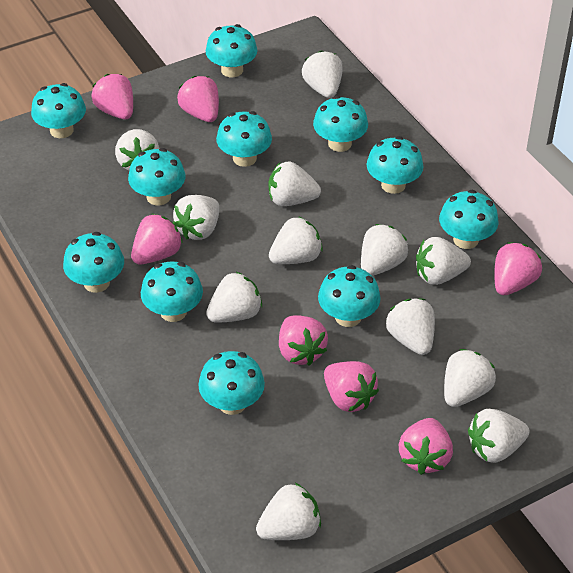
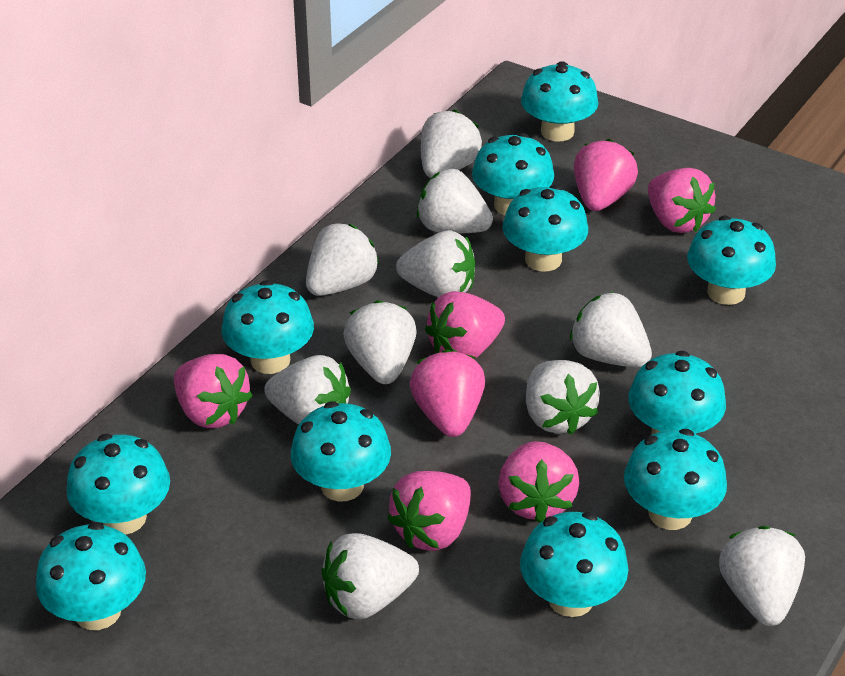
white strawberry: [115,129,160,170] [173,195,219,240] [206,272,262,323] [256,483,321,540] [269,161,321,206] [269,216,323,264] [302,50,343,98] [361,224,408,276] [386,299,435,355] [416,237,471,285] [444,349,496,407] [468,409,529,463] = 12 -> [264,355,351,425] [306,223,380,296] [321,533,419,619] [343,300,417,384] [396,230,476,298] [417,169,493,233] [421,109,482,178] [526,360,600,435] [570,292,652,367] [719,526,805,626] = 10

